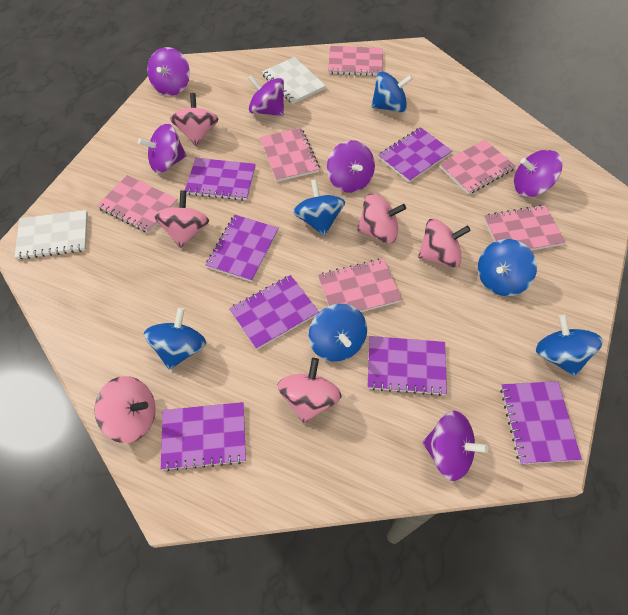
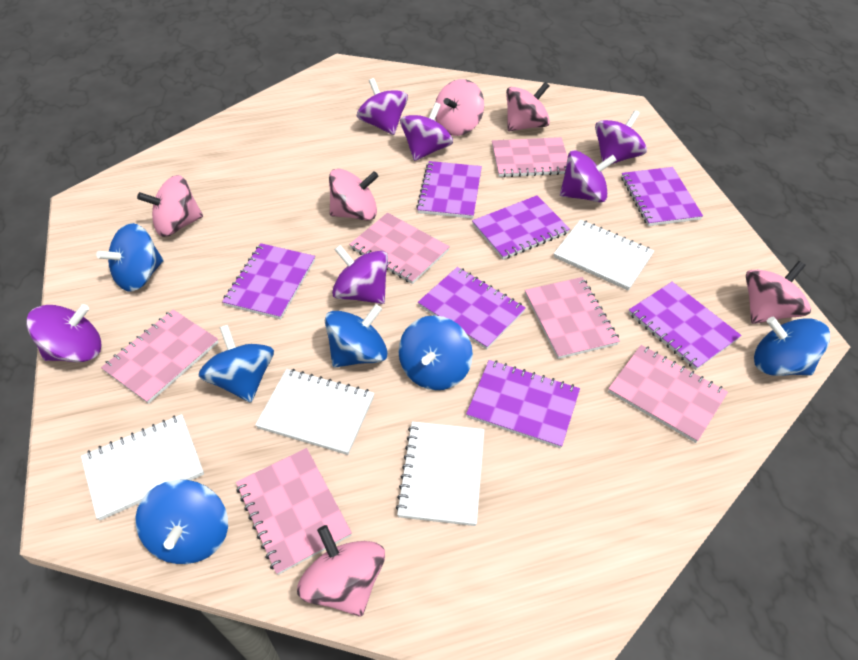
white notebook: [14,210,88,260] [262,57,326,104] = 2 -> [81,414,204,520] [255,369,374,455] [396,421,484,526] [554,219,654,291] = 4

